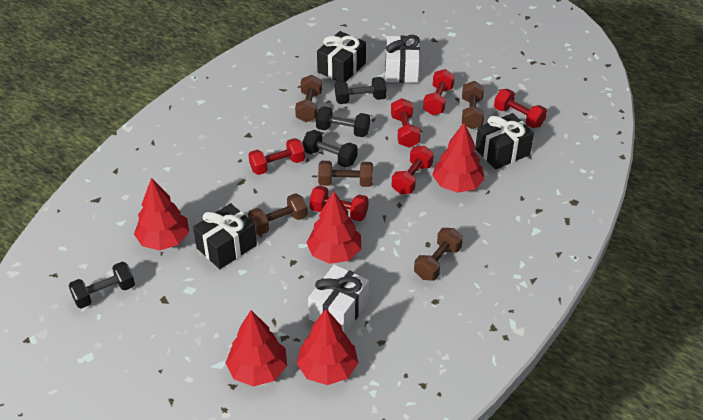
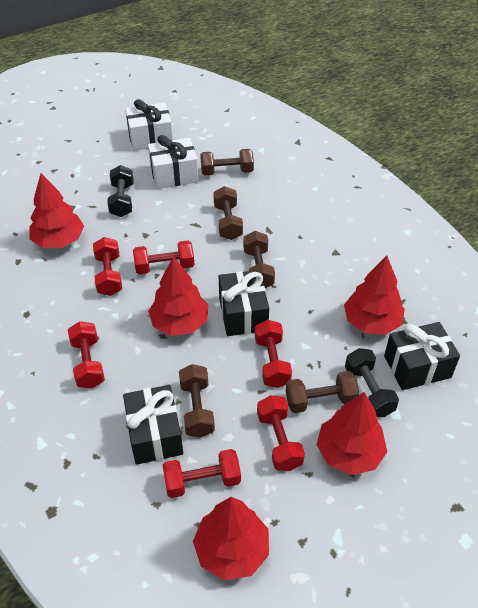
black dumbbell: [69,262,135,309] [302,130,358,167] [316,106,370,137] [335,77,387,104] = 4 -> [107,165,134,217] [345,348,399,417] = 2

